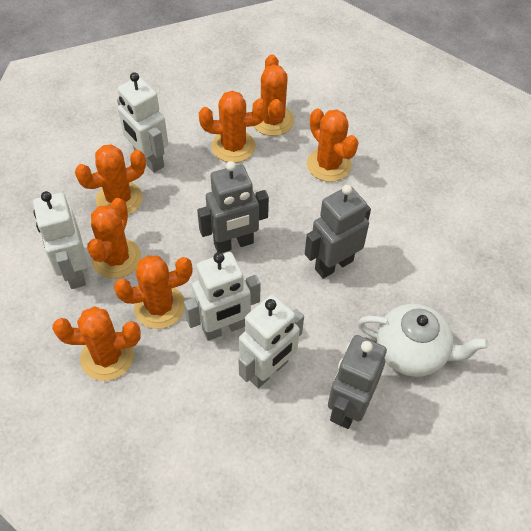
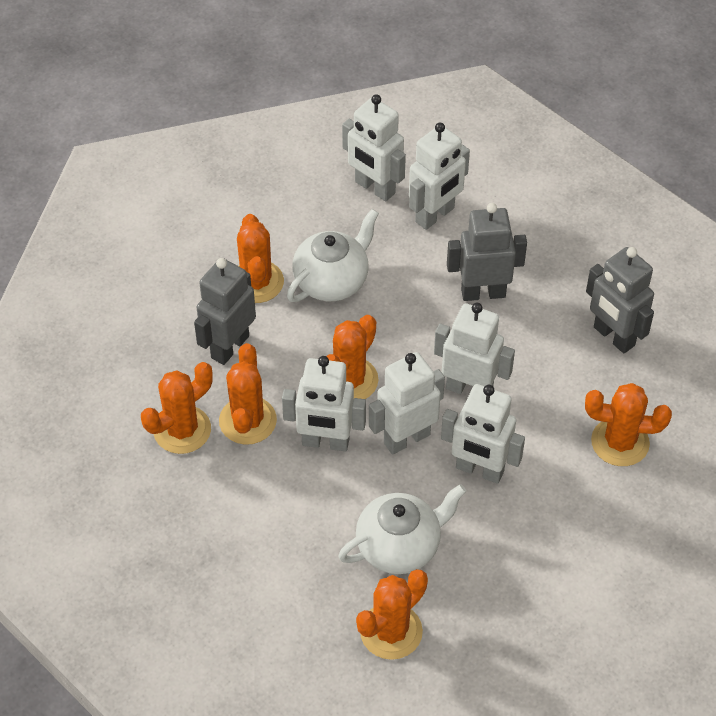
orange cactus: [52,306,141,381] [75,144,146,215] [87,198,141,279] [114,255,192,329] [199,91,266,163] [254,54,294,136] [307,109,359,182] = 7 -> [141,362,213,454] [219,343,277,445] [237,214,284,303] [326,315,378,399] [356,569,428,660] [585,383,672,466] = 6
white robot: [33,191,88,289] [117,72,168,173] [184,252,261,341] [238,295,304,388] = 4 -> [282,356,366,451] [342,94,406,201] [369,352,445,455] [409,123,470,230] [434,303,515,394] [441,384,525,484] = 6
white teapot: [358,304,489,377] = 1 -> [287,209,379,302] [338,484,466,574] = 2

